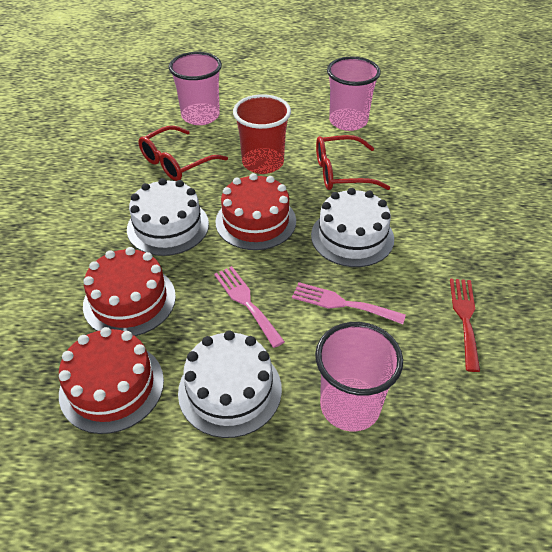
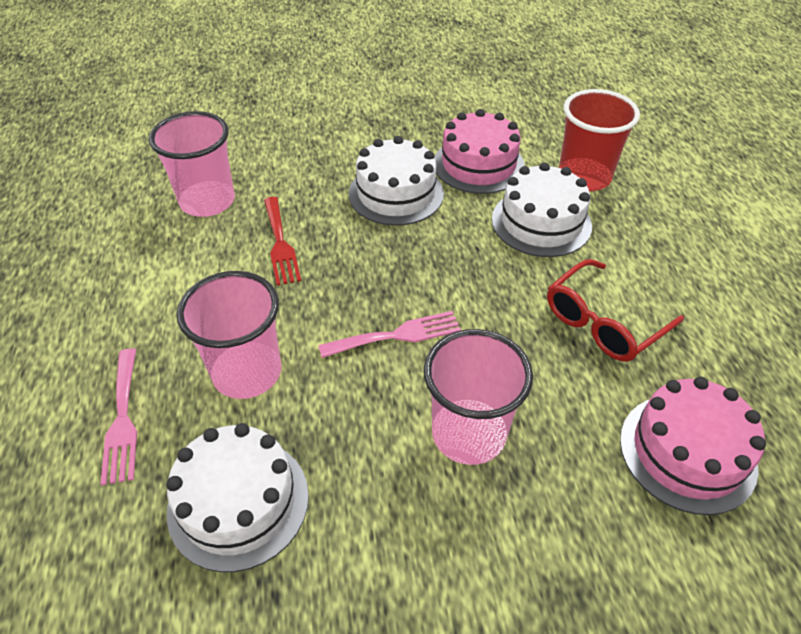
pink cake: none = 0 -> [434,109,525,194] [620,377,766,515] = 2
red cake: [59,327,164,434] [83,247,176,336] [215,173,296,250] = 3 -> none = 0
red glasses: [138,126,228,181] [316,135,391,190] = 2 -> [547,259,684,362] = 1

